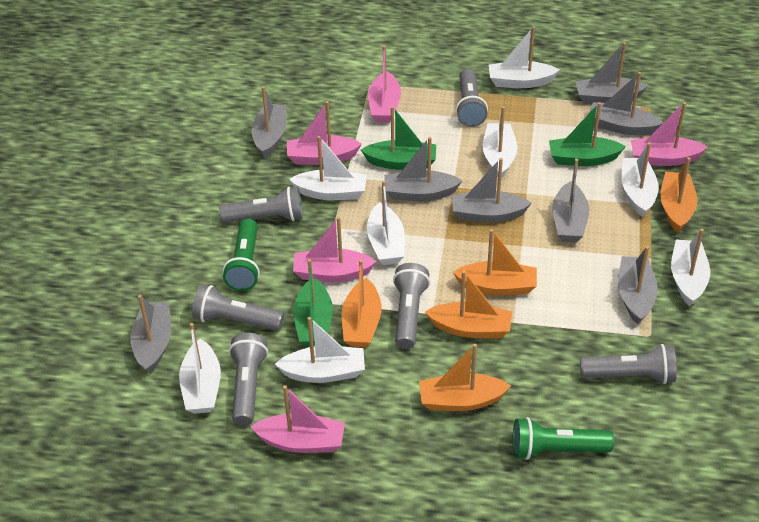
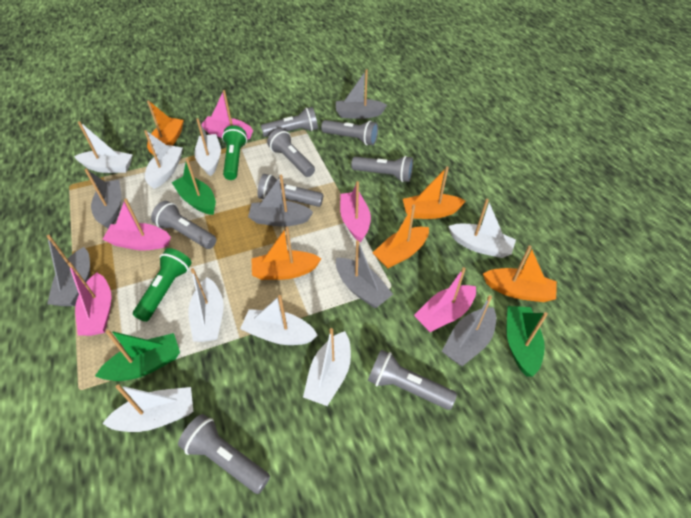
grey boat: [131,295,171,374] [252,86,287,158] [384,137,462,201] [452,158,532,222] [552,159,589,242] [575,42,648,104] [589,72,663,135] [618,246,658,324] = 8 -> [46,235,90,306] [84,169,121,228] [248,175,313,227] [336,69,387,119] [336,240,393,308] [442,295,496,366] = 6
grey flashlight: [192,284,284,331] [219,187,303,223] [229,333,268,426] [393,263,430,349] [456,69,488,127] [580,344,677,384] = 6 -> [151,201,217,249] [178,414,270,494] [257,174,323,207] [261,107,318,137] [267,128,315,177] [321,120,378,145] [351,156,413,182] [368,350,457,410] = 8

